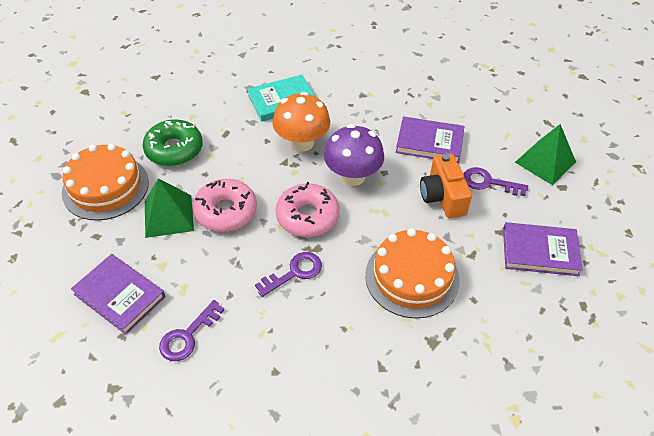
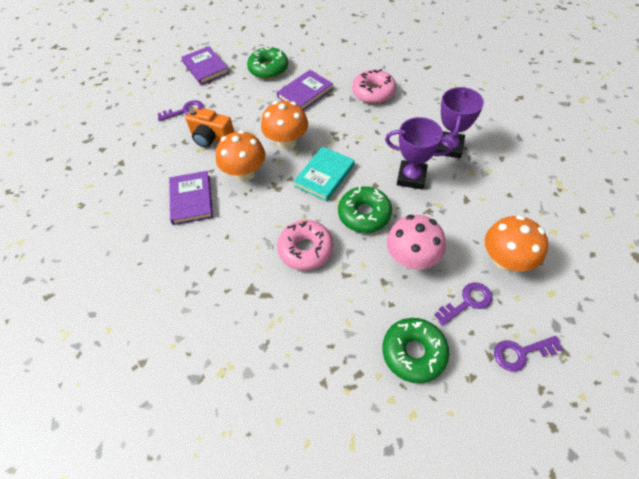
green donut: [143,119,203,166] = 1 -> [247,46,288,79] [338,186,392,233] [382,318,449,383] = 3
green pyramid: [145,178,194,238] [515,124,576,185] = 2 -> none = 0
orange cake: [62,143,149,221] [365,228,460,319] = 2 -> none = 0
orange mushroom: [272,92,330,152] = 1 -> [216,130,265,181] [261,101,308,150] [485,215,548,271] = 3
pink mushroom: none = 0 -> [387,215,446,269] = 1
purple mushroom: [324,124,384,186] = 1 -> none = 0
purple trophy: none = 0 -> [385,117,453,190] [436,87,484,159] = 2

